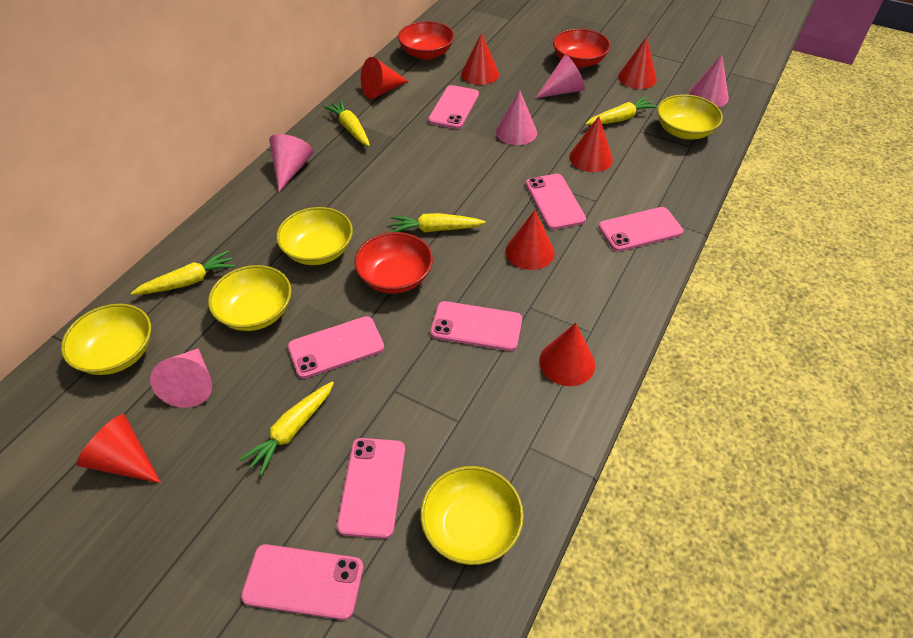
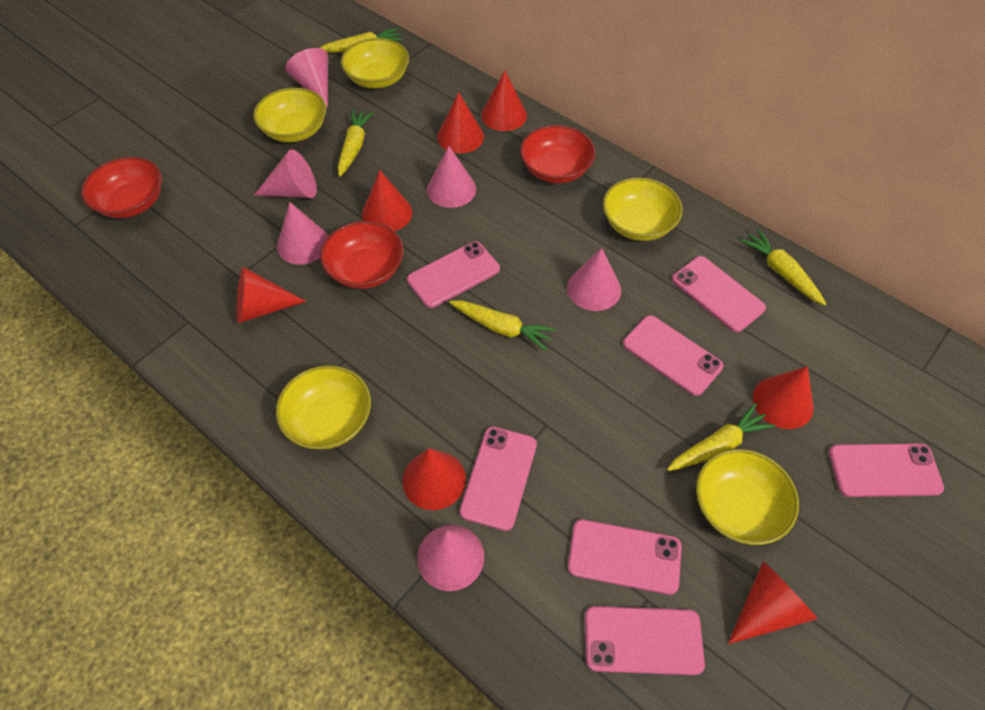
pink cone: [150,348,212,408] [269,134,314,192] [496,90,537,145] [536,55,585,98] [688,55,729,107] = 5 -> [254,149,317,198] [277,202,328,265] [285,48,328,108] [417,525,484,591] [427,146,476,208] [567,248,621,311] = 6

